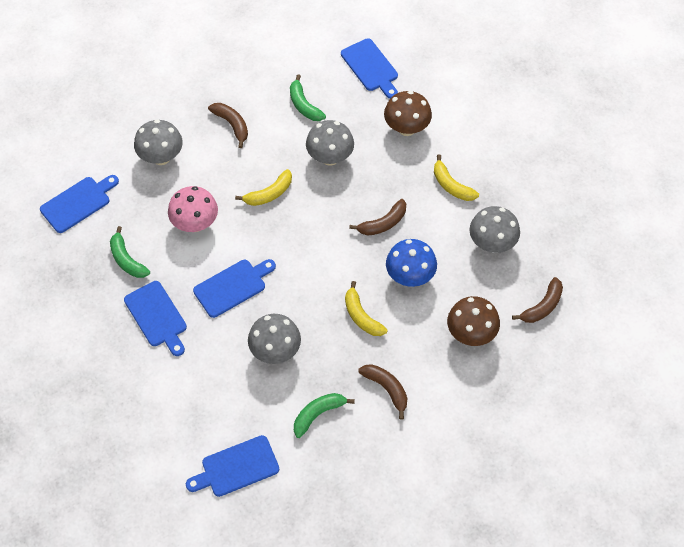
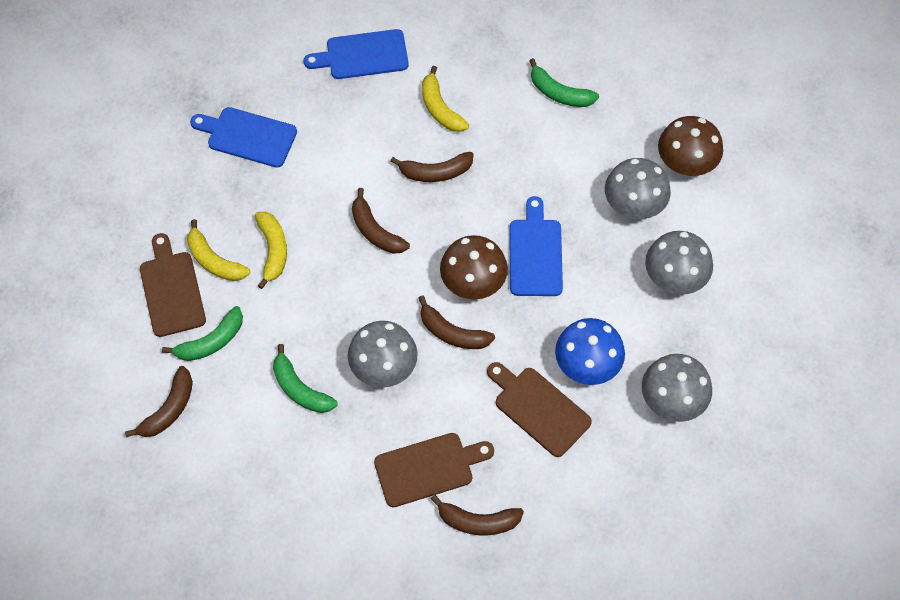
blue cutting board: [40,175,119,233] [124,281,187,356] [186,435,279,497] [193,259,276,318] [341,38,398,99] = 5 -> [190,107,297,168] [304,29,409,79] [509,196,563,296] = 3
brown banana: [208,103,248,148] [349,199,406,236] [358,364,407,420] [512,277,563,323] = 4 -> [125,366,193,437] [352,188,410,254] [390,152,474,182] [418,295,495,349] [431,495,524,535] = 5
brown cutting board: none = 0 -> [140,233,206,337] [374,433,494,507] [487,362,592,457] = 3
pink mushroom: [168,186,218,232] = 1 -> none = 0

